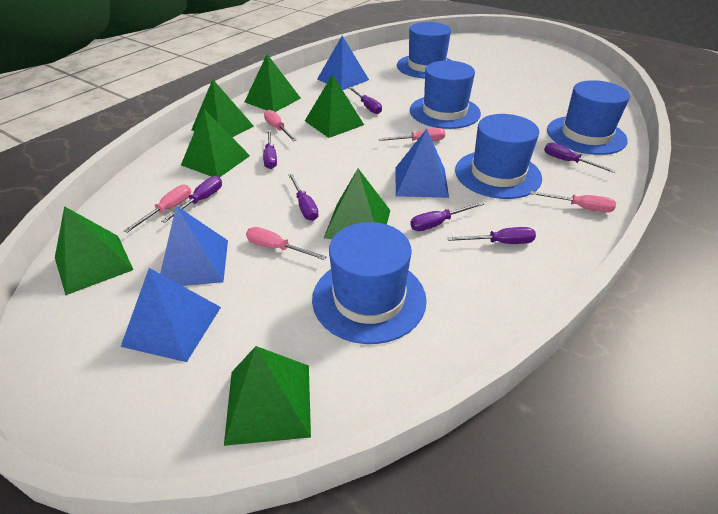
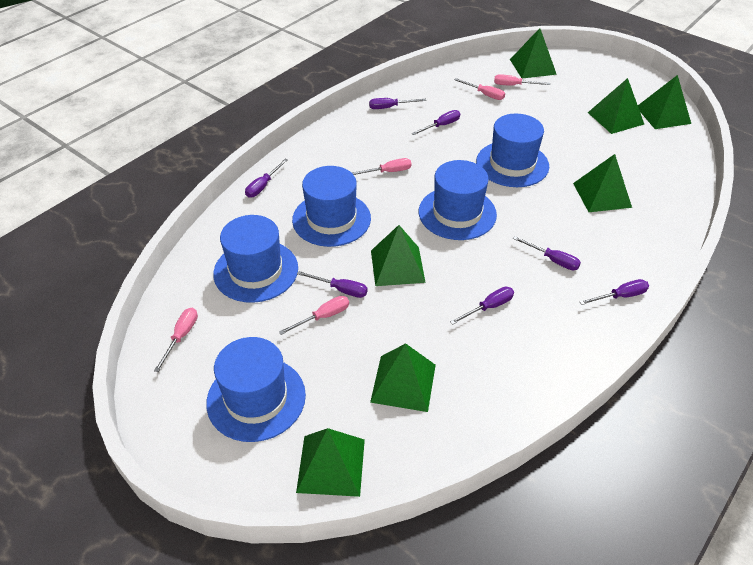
blue pyramid: [121,268,221,362] [160,206,228,286] [317,36,369,90] [395,129,449,198] = 4 -> none = 0

